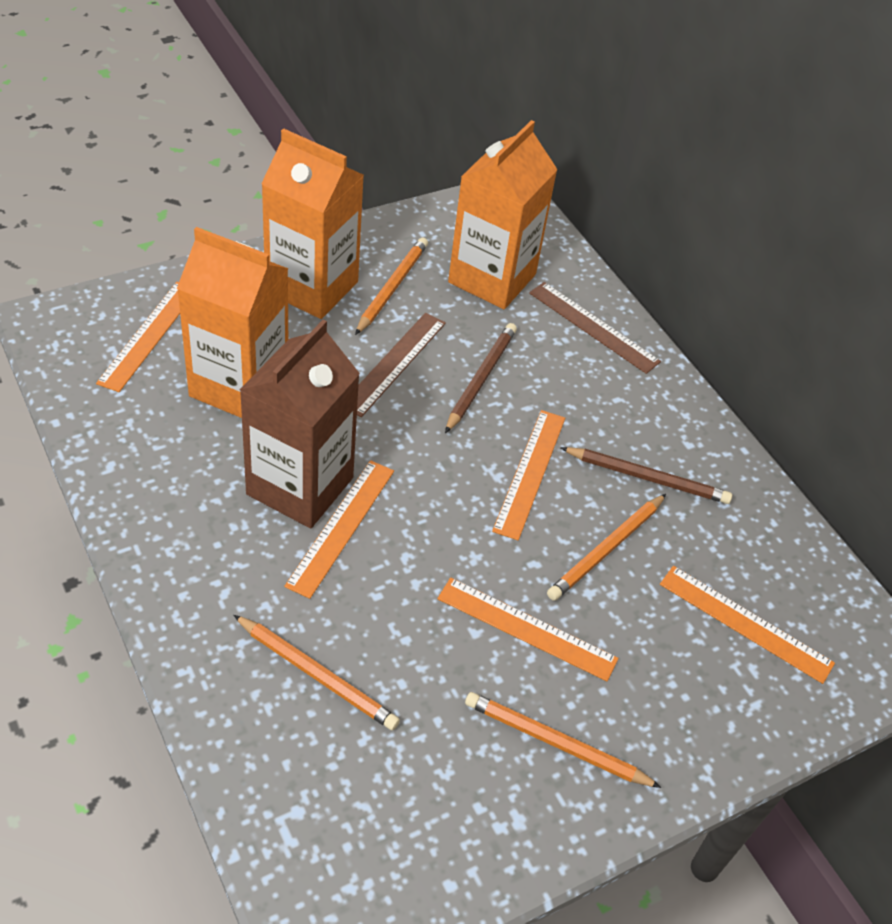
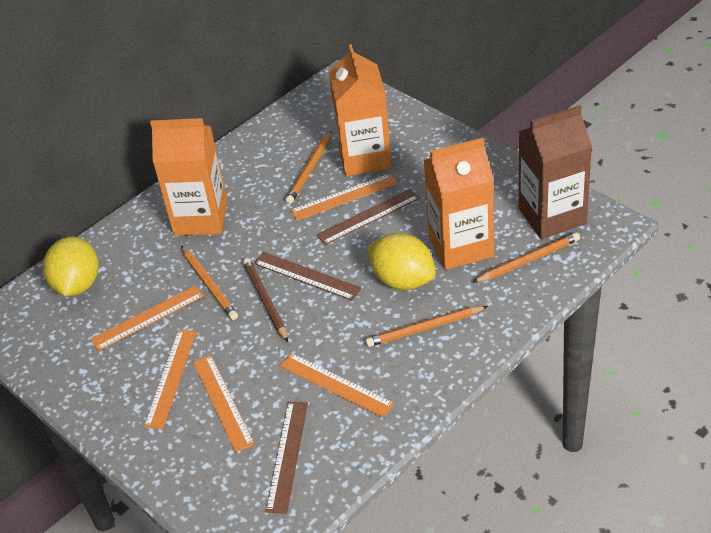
brown pencil: [445,323,517,433] [560,447,732,504] = 2 -> [243,258,288,342] = 1
brown ruler: [357,313,446,417] [529,282,661,374] = 2 -> [254,252,362,301] [266,401,308,514] [316,189,420,245] = 3
yellow lemon: none = 0 -> [43,237,99,296] [367,233,436,290] = 2

